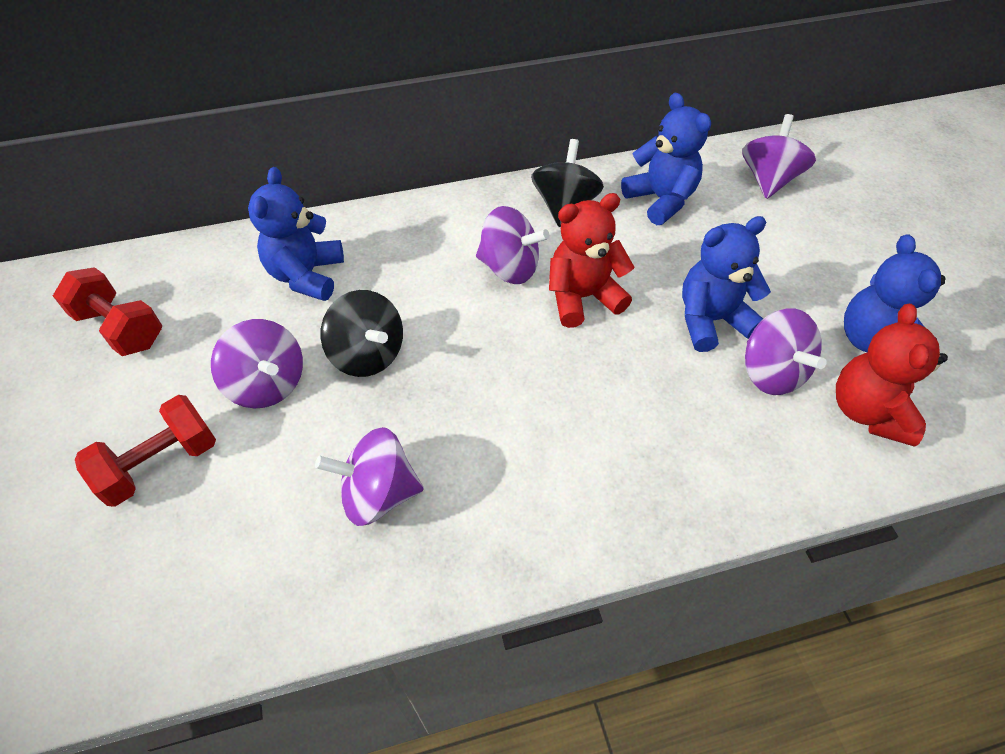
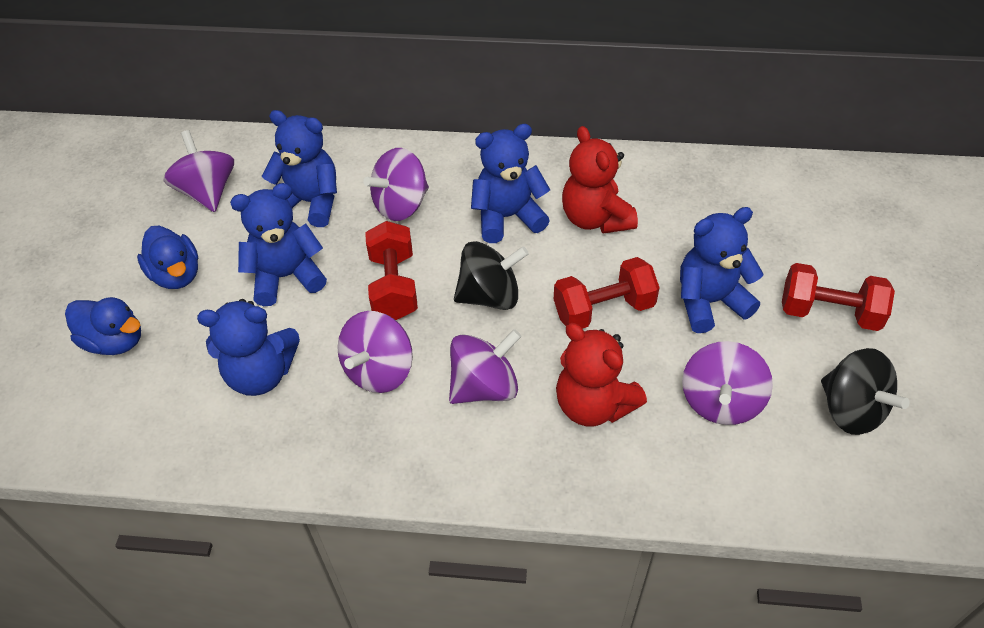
blue duck: none = 0 -> [65,297,141,355] [137,226,198,289] = 2
blue teddy bear: [248,167,344,301] [621,93,711,225] [682,216,771,352] [844,234,946,352] = 4 -> [197,299,300,396] [230,183,327,306] [262,110,337,227] [471,124,550,243] [680,207,764,333] = 5
red dumbbell: [53,267,162,356] [75,395,216,507] = 2 -> [365,221,418,320] [554,257,660,329] [782,263,895,331] = 3

